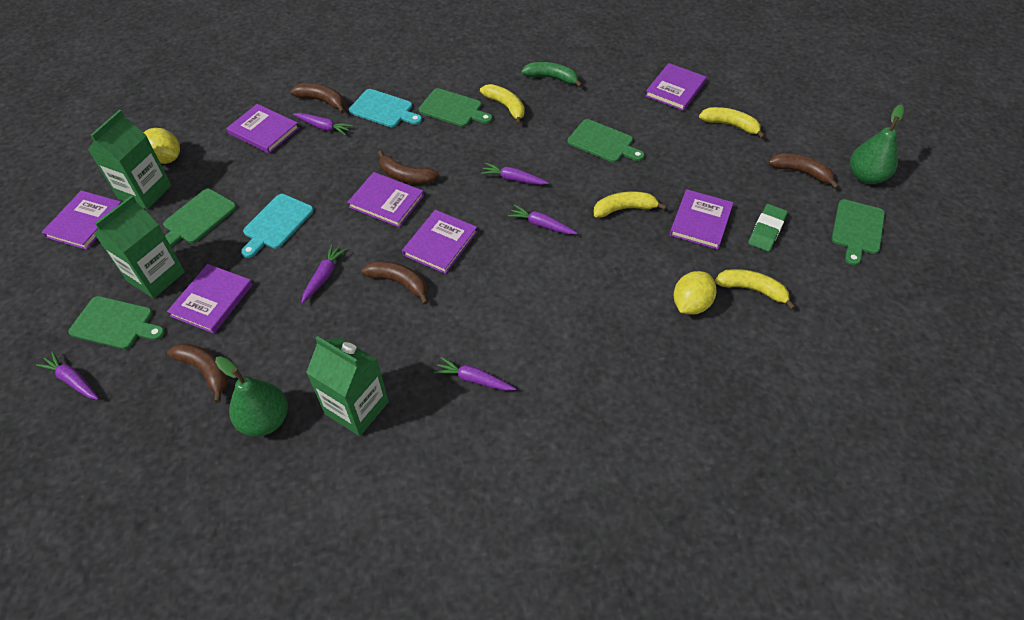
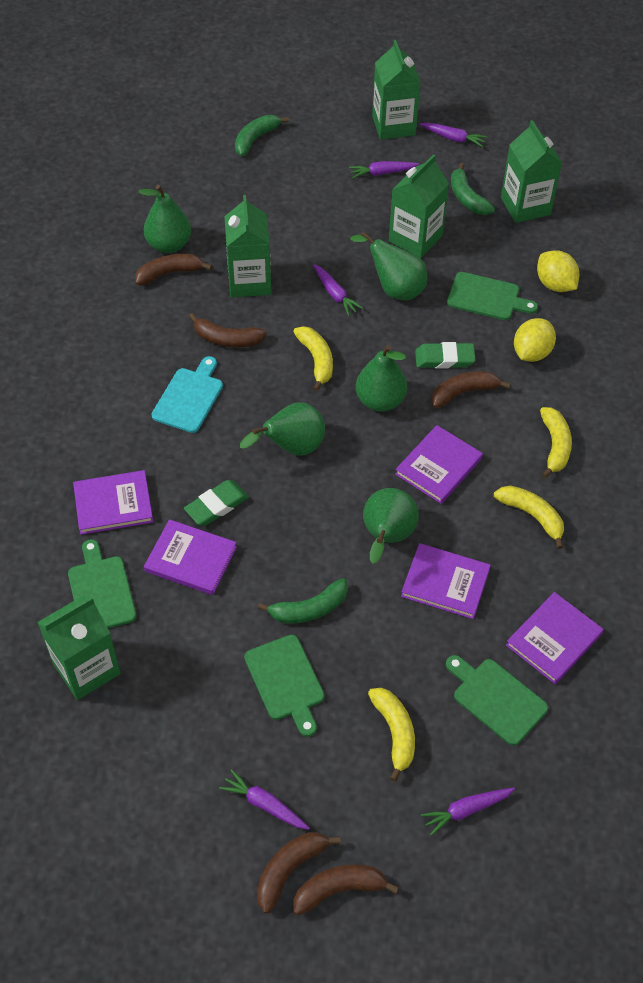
green banana: [521,62,582,88] = 1 -> [235,115,289,156] [258,578,348,623] [451,163,495,215] = 3
green carton: [88,110,172,210] [94,195,185,298] [306,336,389,436] = 3 -> [37,595,121,700] [224,195,271,298] [372,40,421,140] [389,154,449,258] [501,120,562,223] = 5
green cutting board: [69,296,165,349] [163,189,236,247] [419,88,492,127] [567,119,644,162] [832,199,885,265] = 5 -> [68,539,136,628] [244,635,325,737] [446,655,548,746] [447,272,538,320] = 4
green eraser: [748,204,788,252] = 1 -> [184,480,249,526] [415,342,475,369] = 2
green pear: [215,356,288,437] [850,105,904,184] = 2 -> [139,185,191,253] [240,402,325,456] [350,231,427,301] [356,345,407,412] [363,488,419,564] = 5
purple book: [42,190,121,250] [167,264,253,334] [226,104,299,154] [347,172,424,227] [402,210,477,274] [645,63,707,111] [670,189,733,250] = 7 -> [73,470,153,535] [144,519,237,595] [395,425,483,504] [401,543,491,619] [506,592,604,684] = 5
purple carrot: [36,351,99,400] [293,113,353,135] [301,244,347,303] [434,357,516,391] [481,163,549,185] [508,205,577,234] = 6 -> [219,769,310,830] [313,264,363,316] [349,161,420,179] [420,123,487,147] [421,788,515,836] = 5
turquoise cutting board: [241,194,314,258] [349,89,422,127] = 2 -> [152,356,223,433] = 1

